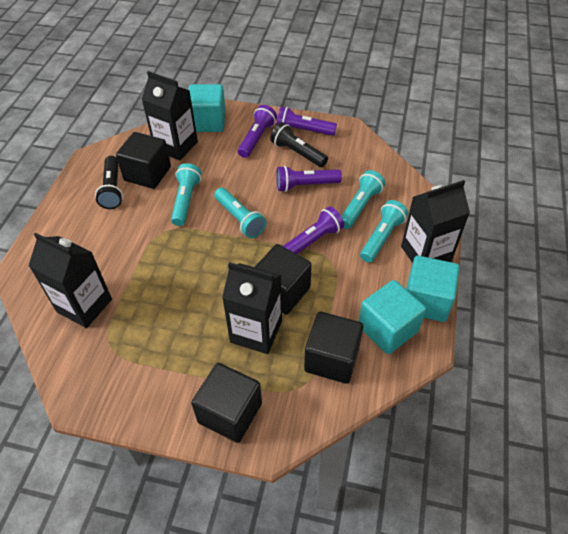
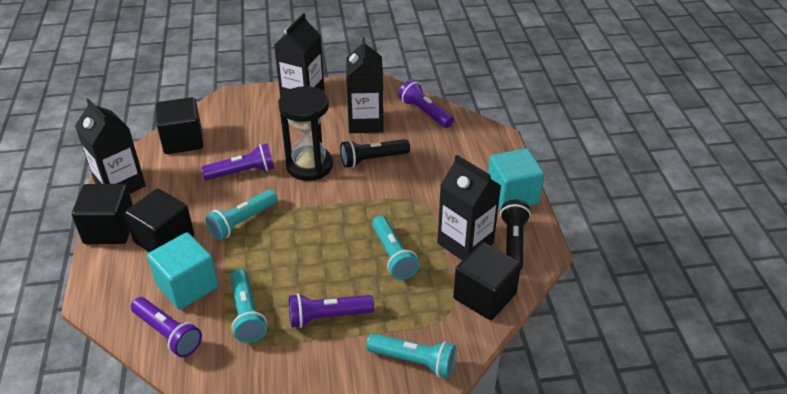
black hourglass: none = 0 -> [278,86,333,181] = 1
turquoise cube: [188,84,226,132] [359,280,426,354] [406,256,460,322] = 3 -> [147,232,219,310] [488,148,544,210] = 2

